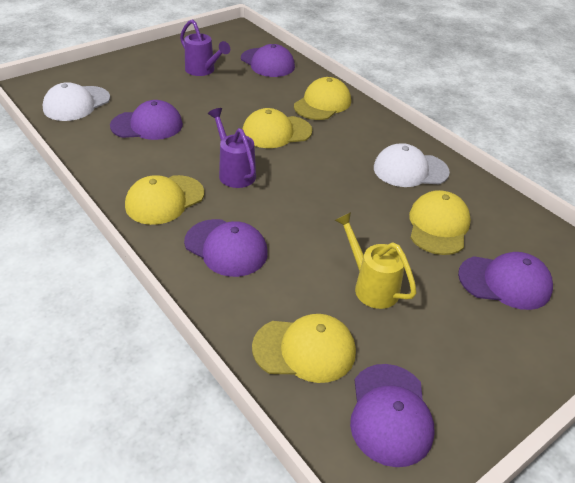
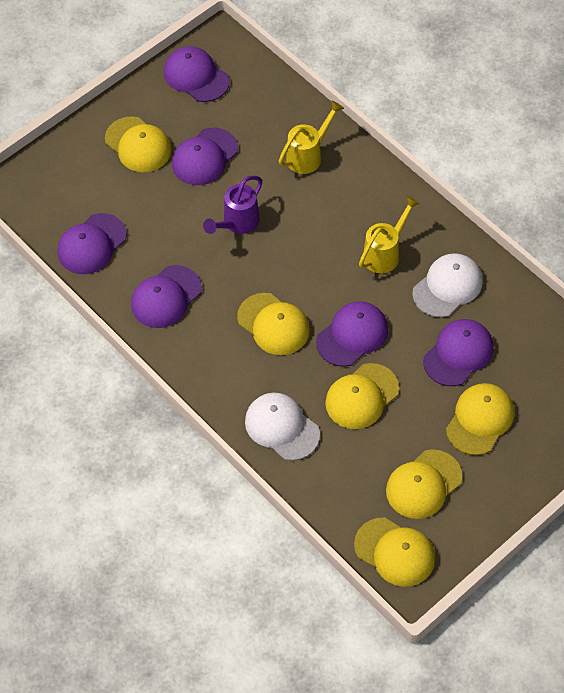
purple cap: [110,100,183,140] [184,219,268,277] [241,44,295,77] [350,364,434,467] [458,252,553,310] = 5 -> [57,213,127,274] [131,265,202,328] [164,46,230,102] [172,128,238,185] [316,301,388,367] [423,319,494,386] = 6
purple watering can: [180,19,230,76] [208,108,256,188] = 2 -> [203,176,263,234] = 1
yellow cap: [125,175,204,225] [242,108,312,148] [252,314,356,383] [294,77,351,120] [409,190,471,255] = 5 -> [105,116,172,172] [237,293,310,355] [325,363,399,429] [354,518,435,587] [386,449,462,519] [446,383,514,455] = 6
yellow watering can: [334,212,417,309] = 1 -> [279,101,344,174] [359,196,420,273] = 2

